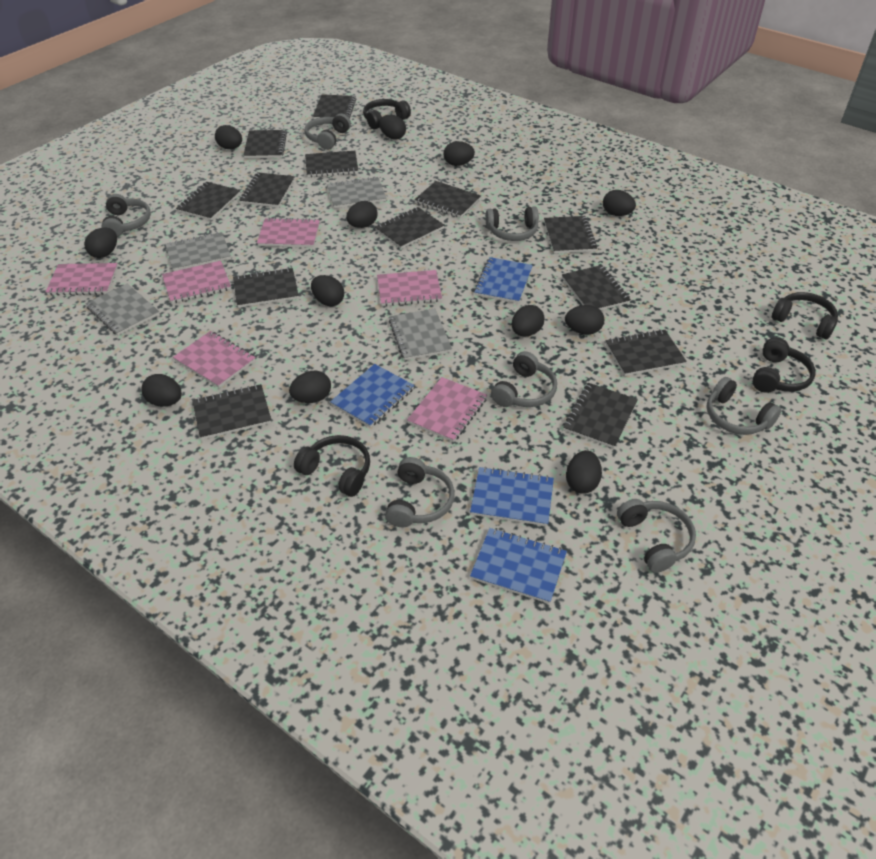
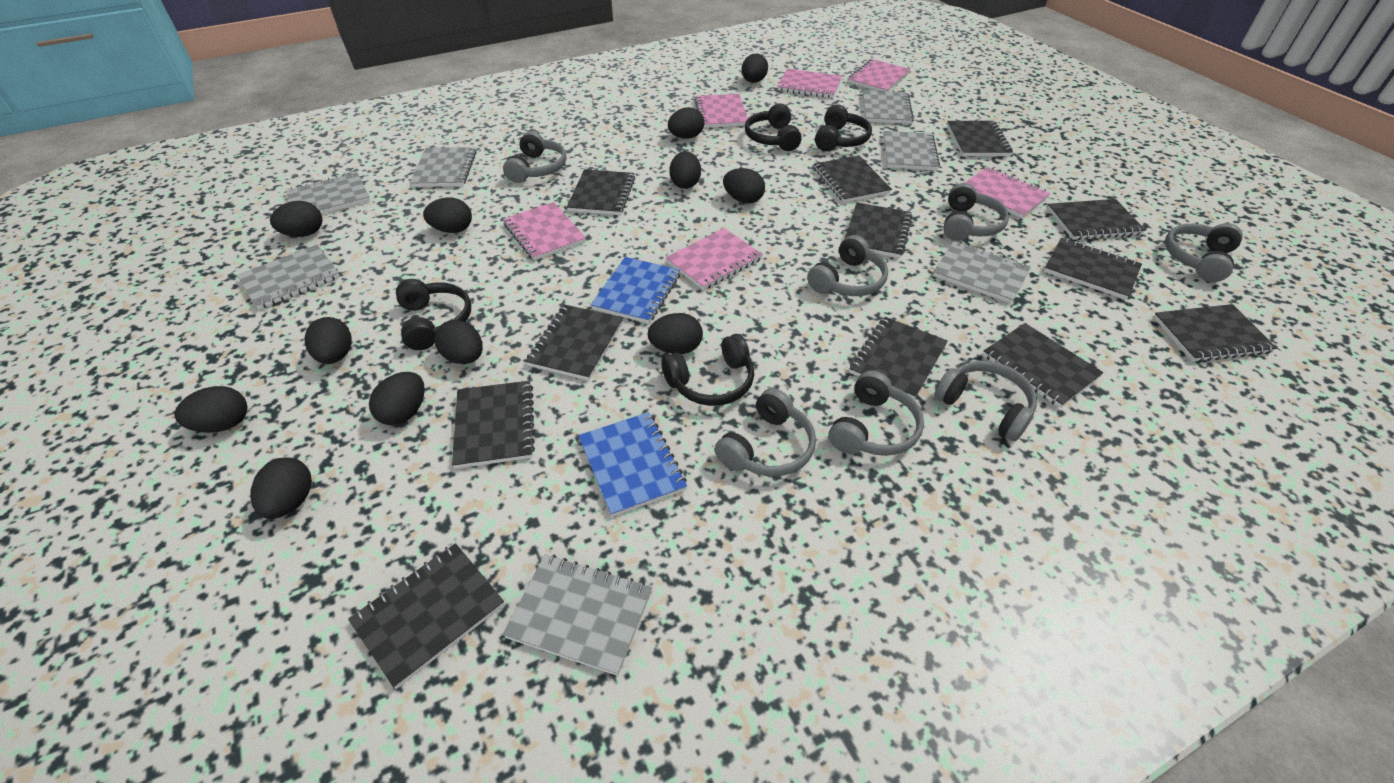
black notebook: [176,182,241,221] [192,384,272,440] [233,268,299,308] [239,172,295,208] [243,130,287,158] [305,151,358,177] [313,94,356,119] [375,207,445,249] [415,181,481,218] [544,216,598,254] [562,265,631,310] [563,383,638,448] [606,329,687,376] = 13 -> [348,543,504,689] [452,381,535,469] [525,304,623,380] [567,169,635,215] [814,155,892,203] [844,202,912,258] [849,317,948,400] [947,121,1013,156] [983,323,1104,408] [1044,238,1142,300] [1047,199,1145,240] [1153,304,1277,362] = 12
blue notebook: [330,364,414,428] [470,467,554,526] [470,528,567,604] [474,257,533,304] = 4 -> [578,412,687,517] [591,257,680,324] = 2
grey notebook: [85,284,160,336] [165,232,231,271] [327,177,386,209] [389,309,452,361] = 4 -> [237,245,340,310] [285,172,370,214] [410,147,476,187] [502,554,652,676] [863,90,914,124] [883,131,940,170] [933,241,1031,303] = 7

